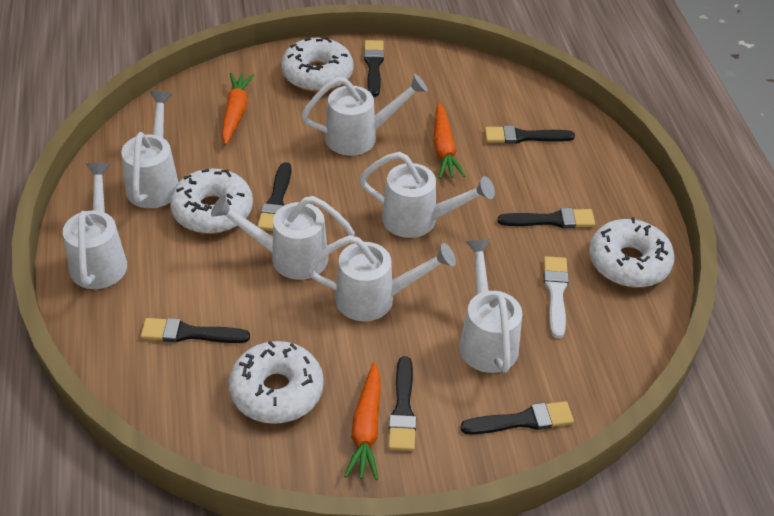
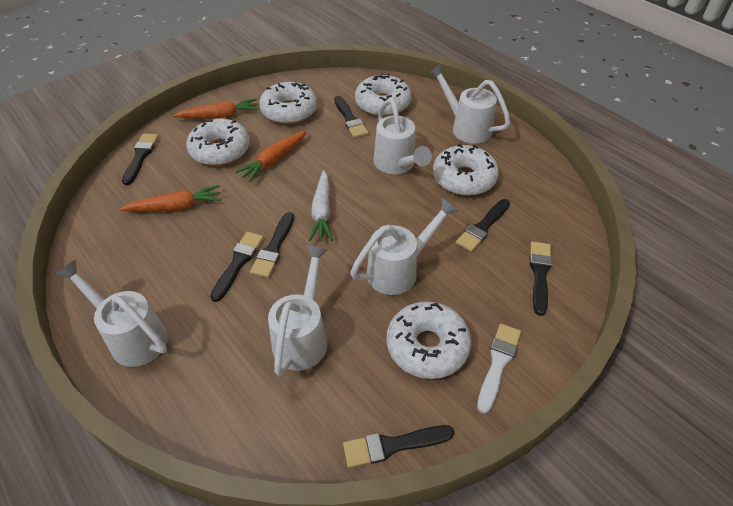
white carrot: none = 0 -> [308,170,333,241] = 1
white donut: [170,169,253,234] [229,341,324,424] [281,37,353,92] [589,217,675,288] = 4 -> [186,119,250,166] [259,82,317,124] [355,73,412,117] [386,301,471,379] [433,144,499,196] = 5
white watering can: [63,163,127,289] [121,91,178,208] [211,195,355,280] [301,74,428,156] [307,235,456,321] [359,152,495,238] [459,239,522,373] = 7 -> [55,260,168,367] [268,245,329,376] [350,197,459,295] [374,99,432,174] [428,64,510,144] = 5

